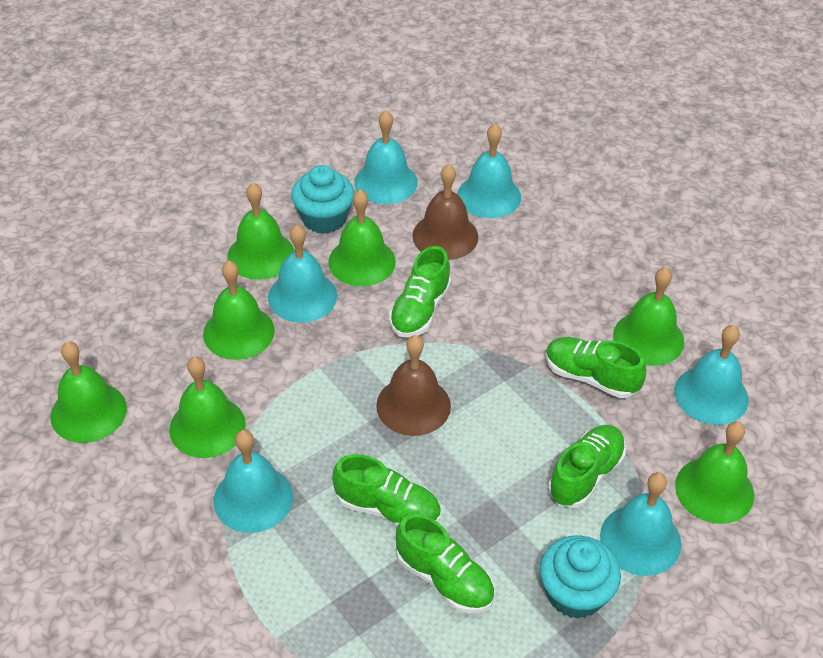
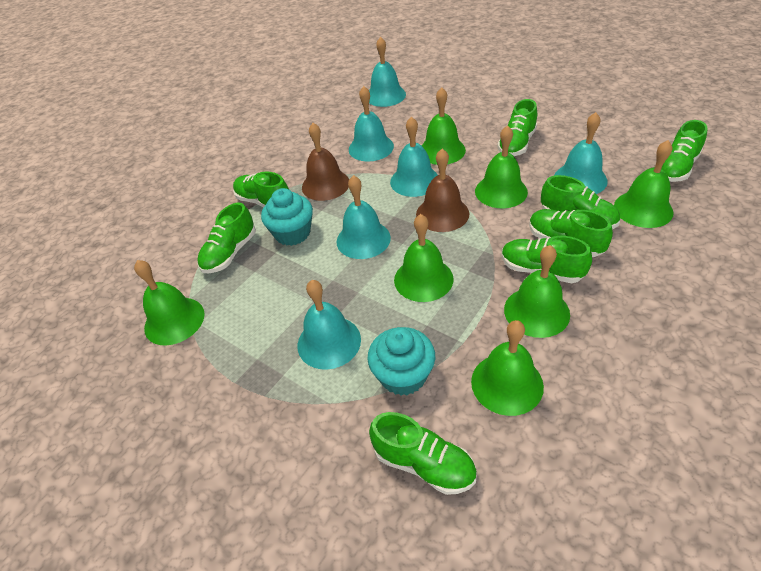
green shoe: [332,454,441,526] [389,246,451,337] [396,514,494,613] [545,337,647,398] [548,425,626,508] = 5 -> [197,202,256,273] [233,171,289,207] [369,412,477,495] [497,99,537,156] [502,236,592,283] [529,209,613,257] [541,175,620,229] [661,120,708,182] = 8

